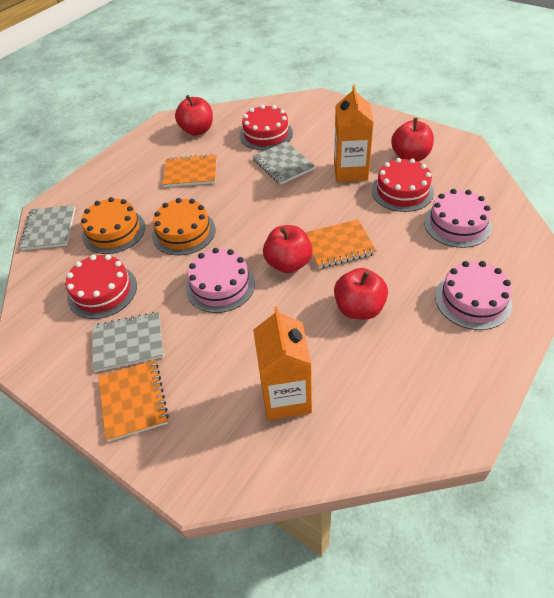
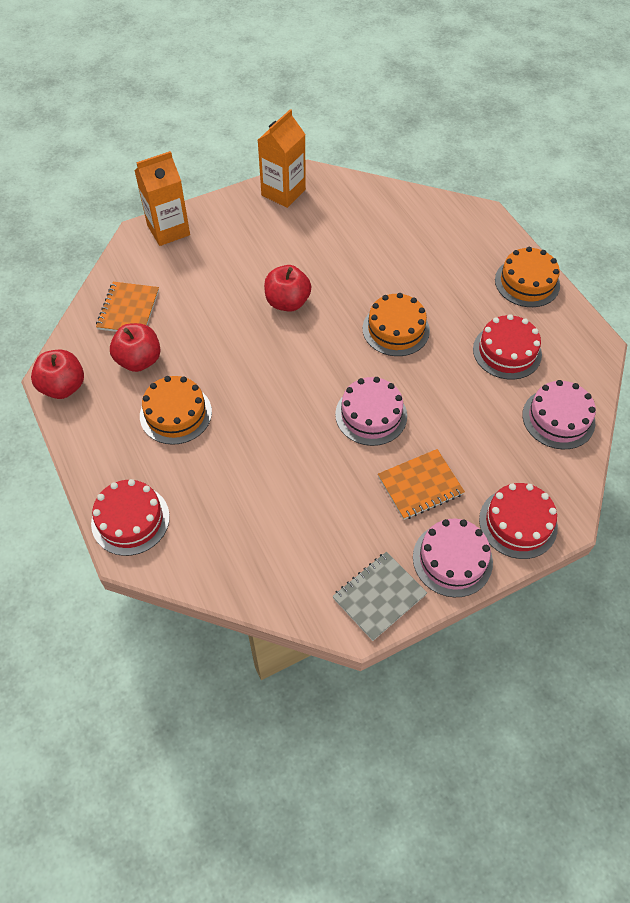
grey notebook: [19,205,75,250] [92,312,164,372] [252,141,315,185] = 3 -> [332,552,427,641] = 1
orange cake: [81,197,145,254] [152,198,215,255] = 2 -> [140,376,212,445] [363,293,430,356] [495,247,560,307] = 3
orange notebook: [98,360,169,442] [163,154,217,187] [305,219,377,269] = 3 -> [96,282,159,332] [378,449,465,520] = 2
red apple: [175,95,213,136] [263,225,313,273] [334,268,388,320] [391,118,434,162] = 4 -> [31,350,84,399] [110,323,161,372] [264,265,311,312] = 3

